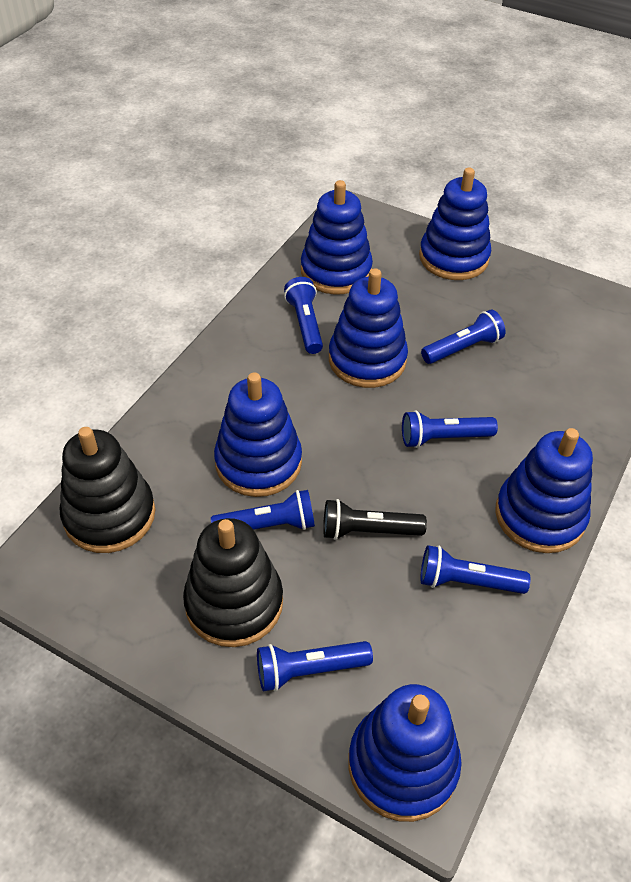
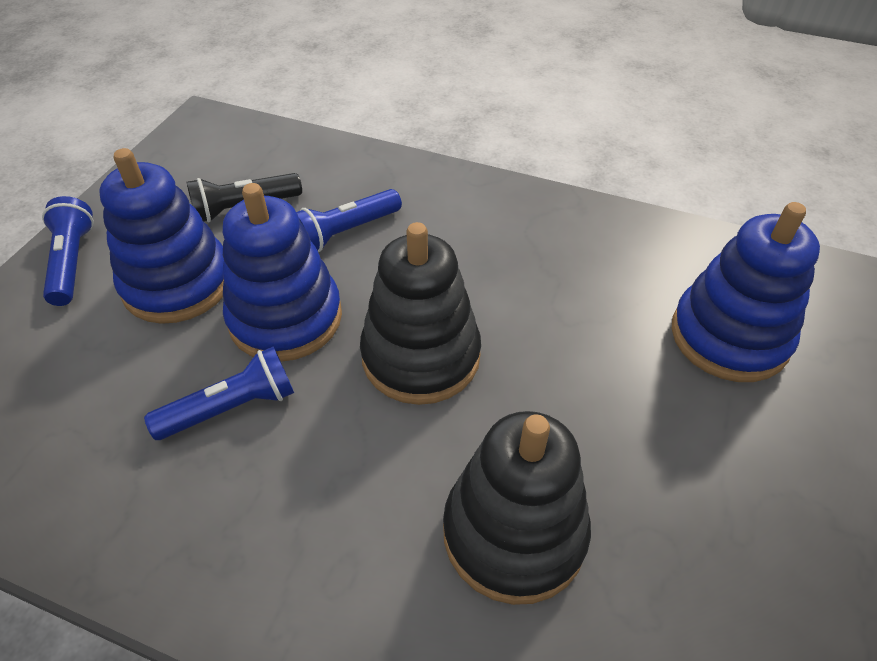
blue flashlight: [211,490,315,530] [257,641,373,692] [284,277,323,354] [402,410,498,448] [420,545,531,594] [421,309,505,364] = 6 -> [42,196,94,306] [144,347,294,440] [296,189,402,252] = 3
blue stacking toy: [214,372,302,497] [301,180,373,294] [329,268,408,388] [348,684,462,822] [419,167,491,280] [495,428,593,553] = 6 -> [100,148,224,324] [223,183,342,362] [672,202,820,382] = 3

